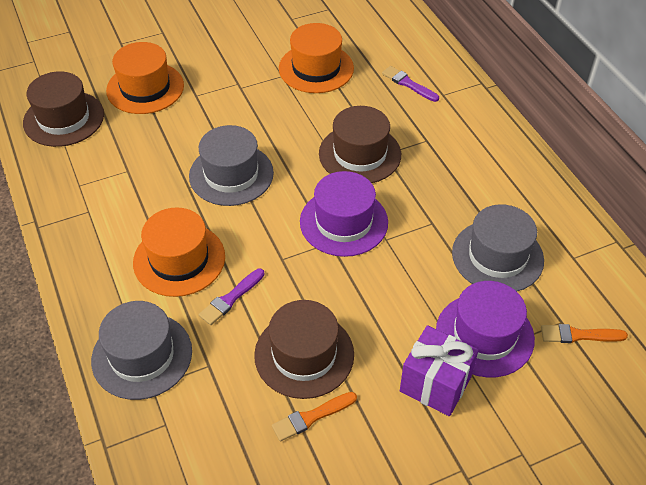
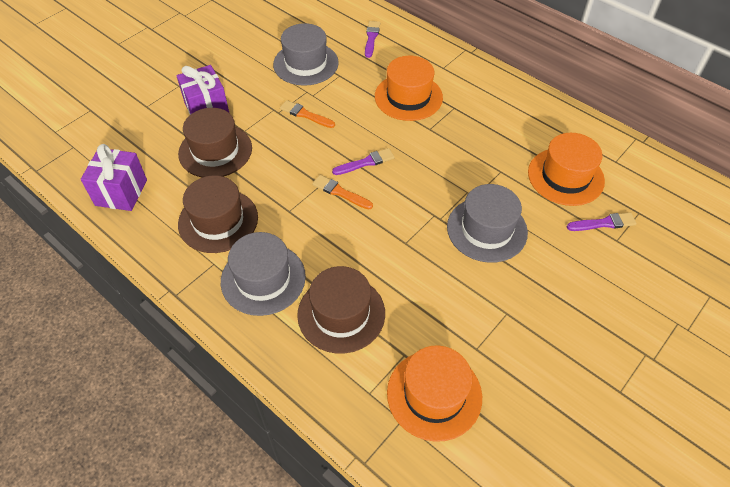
purple brush: [199,269,264,325] [382,66,439,102] = 2 -> [332,148,395,175] [365,21,380,58] [567,212,637,231] = 3
purple gift: [400,325,479,416] = 1 -> [81,144,147,211] [177,65,229,115] = 2
purple hat: [300,171,388,257] [436,281,535,377] = 2 -> none = 0

